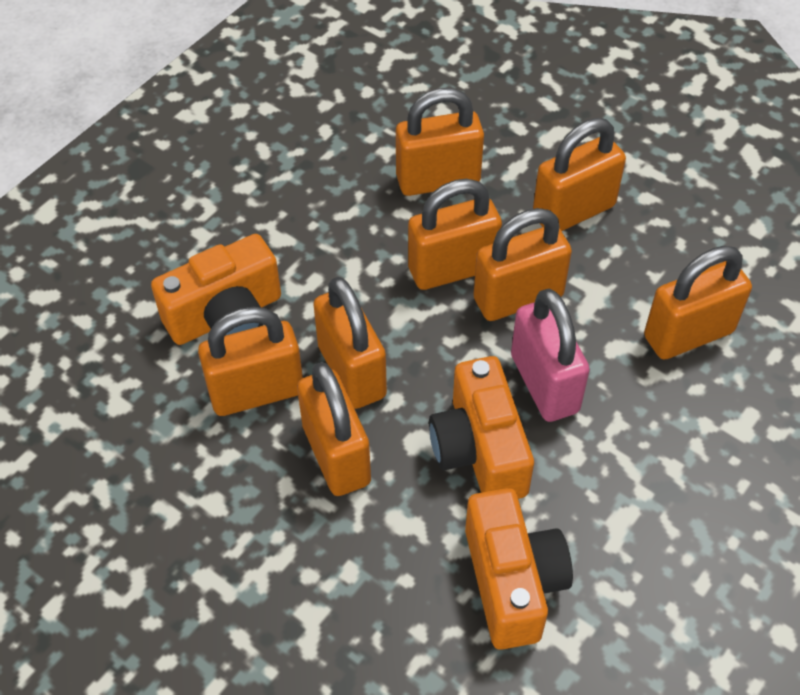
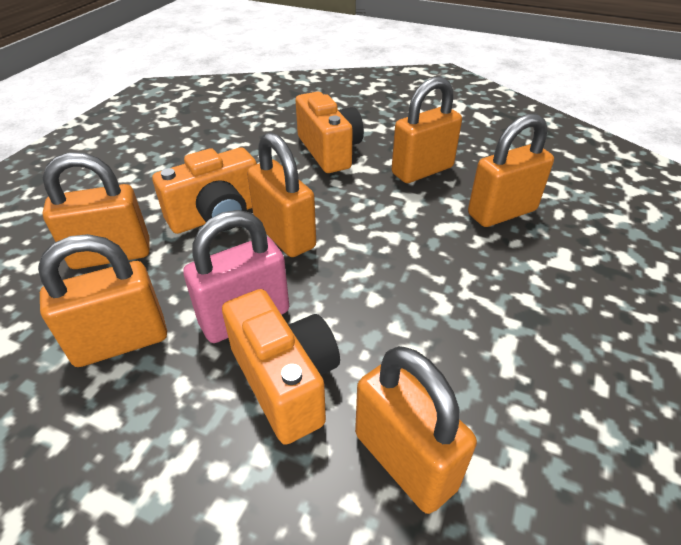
orange padlock: [198,307,303,416] [297,362,371,496] [313,277,387,409] [396,88,484,196] [408,179,502,290] [473,208,572,321] [533,118,626,231] [644,246,752,359] = 8 -> [38,234,167,367] [43,152,150,269] [247,132,316,257] [355,346,477,514] [392,77,462,183] [468,114,554,227] = 6

